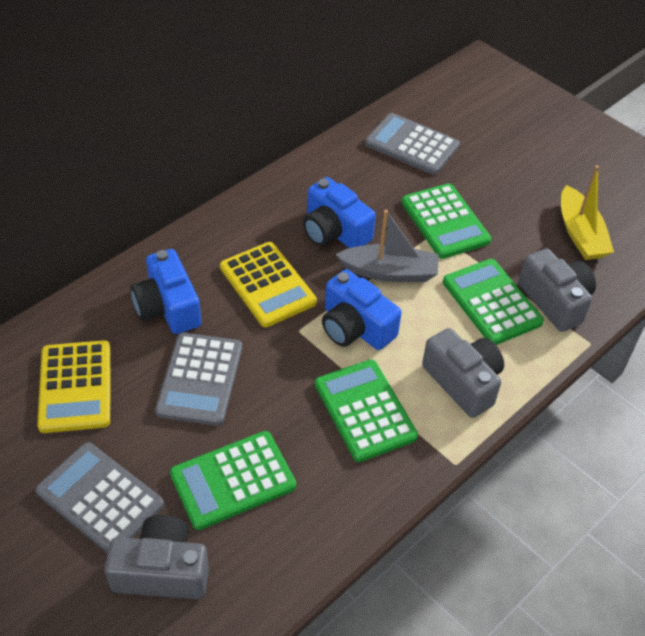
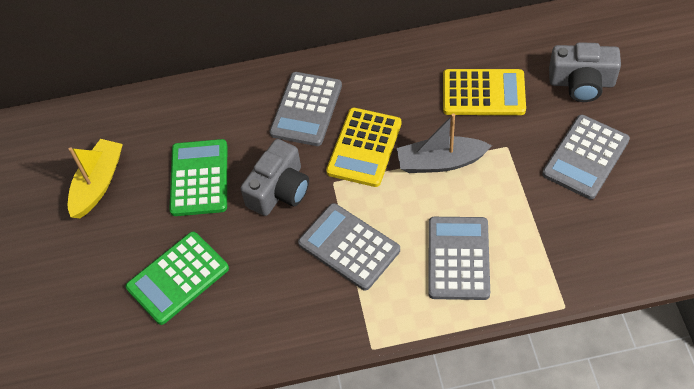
blue camera: [130,249,201,334] [303,177,376,248] [322,269,402,350] = 3 -> none = 0
green calculator: [170,431,296,530] [315,360,418,462] [401,183,491,259] [443,259,544,345] = 4 -> [126,232,229,325] [169,139,227,216] = 2
grey calculator: [35,442,164,554] [155,333,242,426] [365,113,460,175] = 3 -> [269,72,342,146] [298,203,400,291] [428,217,490,300] [542,115,630,200] = 4
grey camera: [104,515,209,599] [422,328,504,418] [518,249,596,332] = 3 -> [240,139,309,216] [549,42,621,102] = 2

